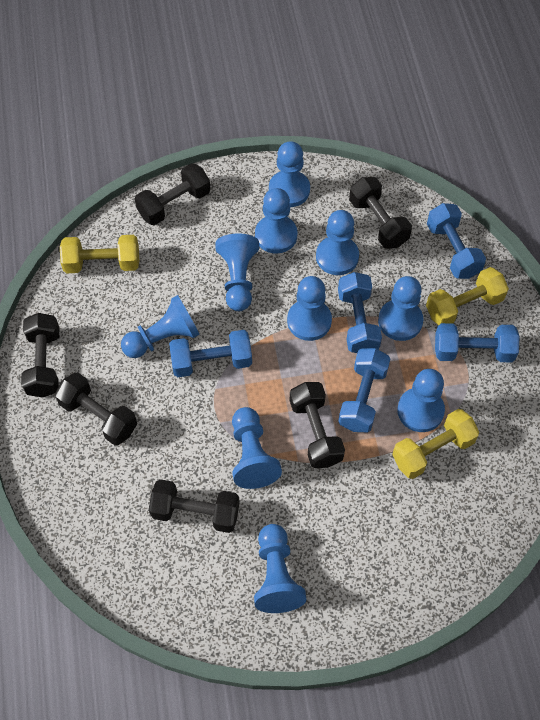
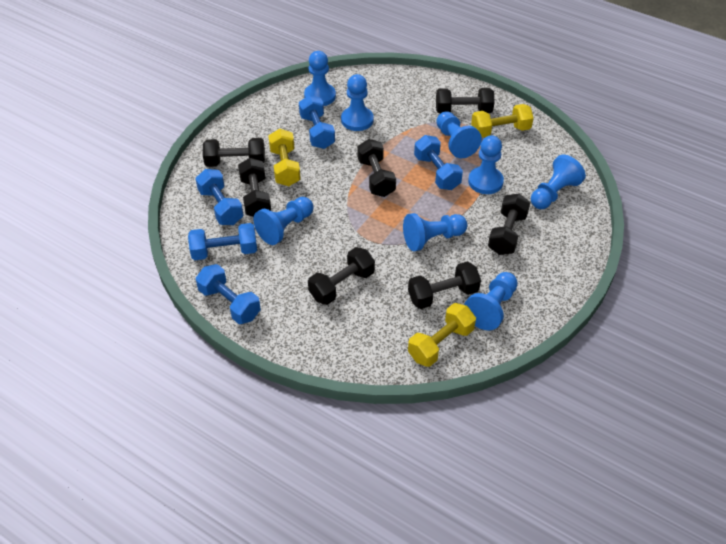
black dumbbell: [21,313,59,397] [55,373,137,445] [135,163,211,225] [149,479,240,533] [290,382,345,468] [349,177,412,249] = 6 -> [203,138,265,167] [238,158,271,217] [308,247,375,305] [357,139,396,197] [408,262,481,309] [436,88,495,114] [488,193,530,255] = 7
blue pawn: [121,295,200,358] [215,234,259,311] [232,407,282,489] [254,524,306,613] [255,188,297,254] [269,141,310,207] [287,276,332,341] [316,210,359,275] [378,276,424,341] [397,369,445,432] = 10 -> [254,197,314,245] [304,51,336,106] [341,74,374,131] [403,213,467,251] [436,111,482,158] [464,272,518,331] [468,135,504,194] [531,154,586,209] = 8

